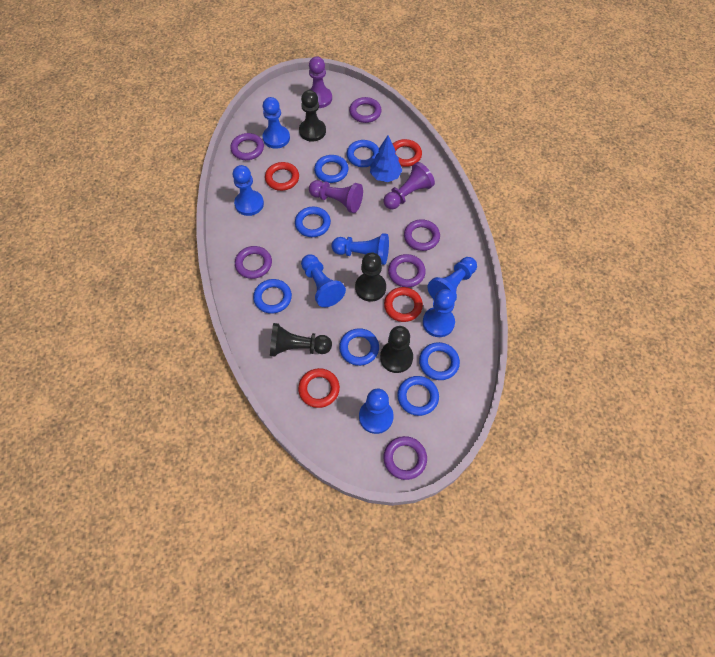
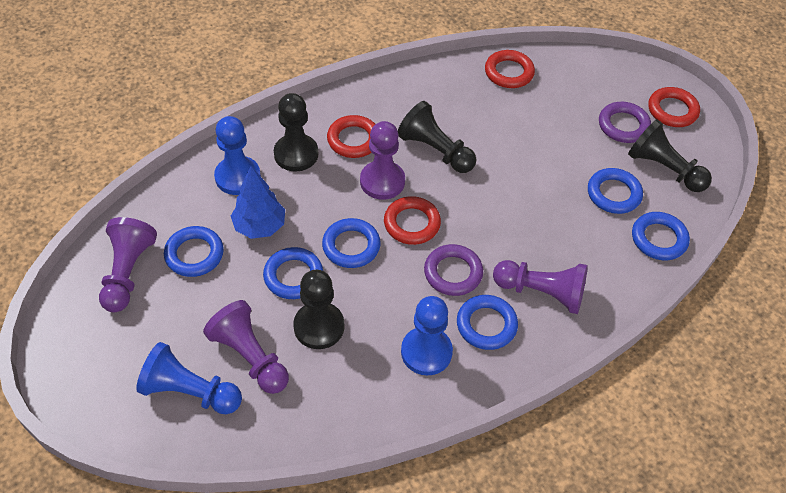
blue pawn: [233,165,264,216] [263,97,290,149] [301,254,346,307] [332,233,389,265] [359,389,394,434] [423,289,455,337] [428,257,477,301] = 7 -> [136,342,242,414] [214,116,261,195] [401,296,453,375] = 3
blue ring: [253,279,292,314] [295,207,331,237] [314,155,348,183] [339,328,379,366] [347,140,379,167] [397,376,439,416] [419,342,460,380] = 7 -> [164,226,224,277] [263,247,323,299] [322,218,381,268] [457,295,518,350] [588,168,643,214] [632,212,690,260] = 6
purple pawn: [309,57,332,108] [309,180,363,213] [383,162,435,209] = 3 -> [99,217,157,312] [203,300,289,394] [360,121,405,200] [493,260,588,314] = 4
purple ring: [230,133,264,160] [235,246,272,279] [349,97,381,123] [383,436,427,480] [388,254,426,287] [404,219,440,251] = 6 -> [424,244,483,296] [599,102,651,143] = 2

